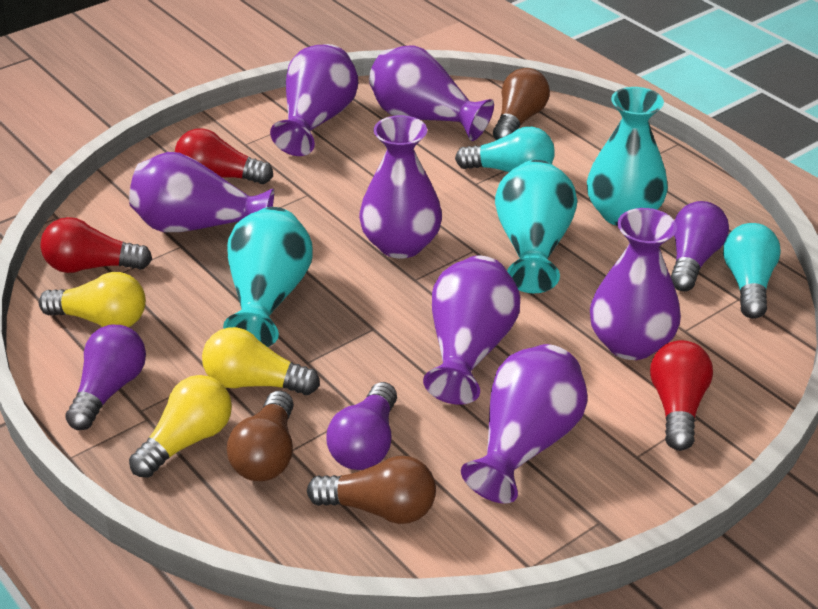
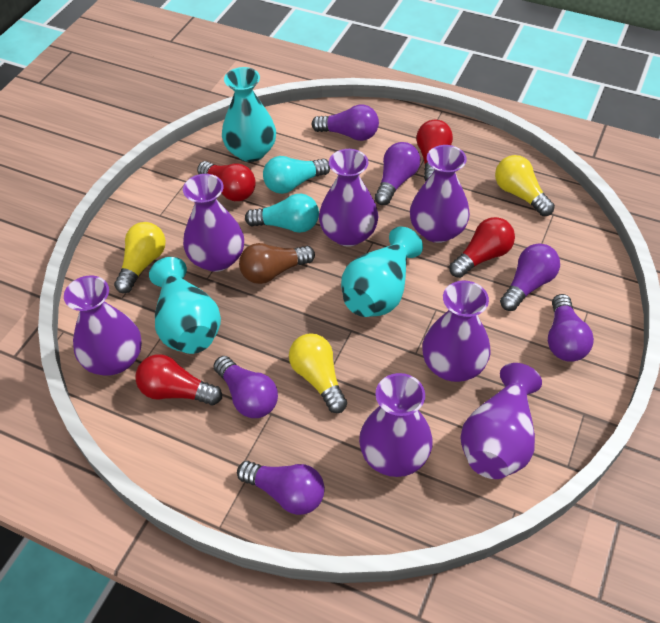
brown light bulb: [227,391,294,481] [307,456,436,524] [493,68,550,140] = 3 -> [239,243,315,284] = 1
purple light bulb: [65,325,146,430] [326,382,397,470] [670,201,729,291] = 3 -> [213,356,278,418] [237,461,325,515] [312,105,379,141] [374,142,420,205] [500,244,560,311] [548,294,594,362] = 6
red light bulb: [40,217,152,273] [175,128,273,184] [650,340,713,451] = 3 -> [136,355,222,405] [197,161,256,201] [416,120,453,181] [449,217,515,278] = 4

